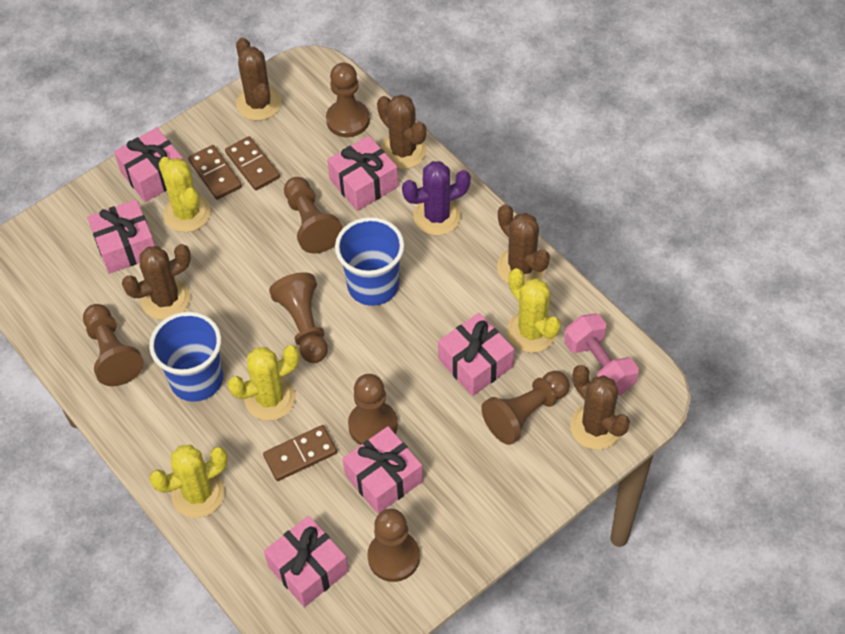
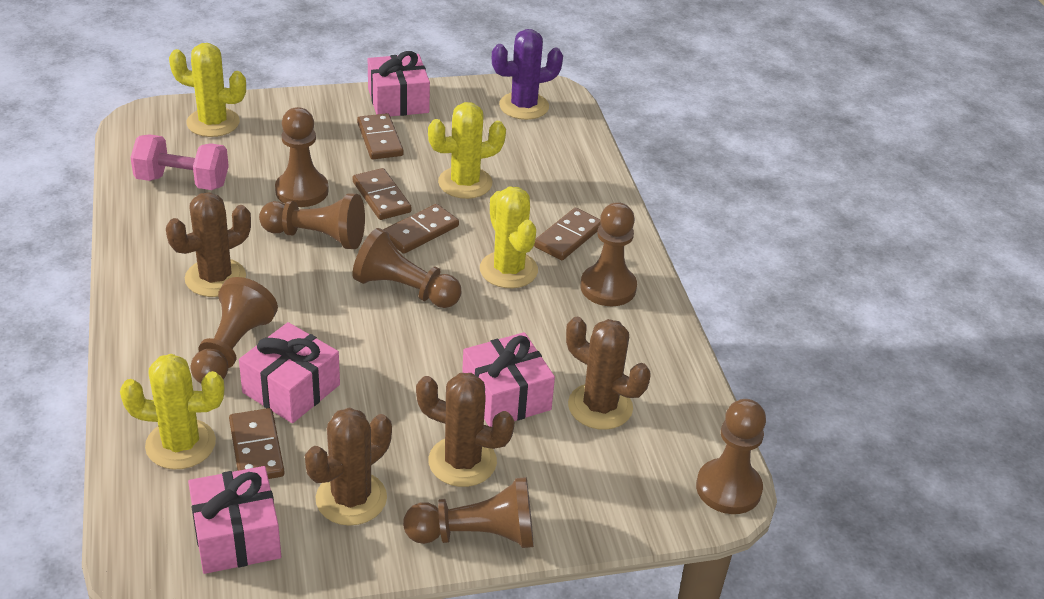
blue cup: [149,312,223,402] [335,217,404,306] = 2 -> none = 0
brown cactus: [122,244,191,320] [236,38,282,121] [377,95,427,169] [497,204,550,284] [570,365,630,450] = 5 -> [166,192,251,297] [305,408,392,526] [416,373,515,487] [566,317,651,430] = 4
brown domino: [188,145,242,200] [225,136,280,190] [263,425,337,481] = 3 -> [229,408,285,479] [353,168,412,220] [357,113,404,159] [383,204,459,254] [534,208,600,260] = 5
pink gift: [87,199,155,274] [114,127,183,202] [264,516,349,607] [327,136,398,211] [343,426,423,514] [438,313,514,396] = 6 -> [188,466,281,574] [239,322,340,423] [368,51,430,116] [462,332,555,427] = 4

